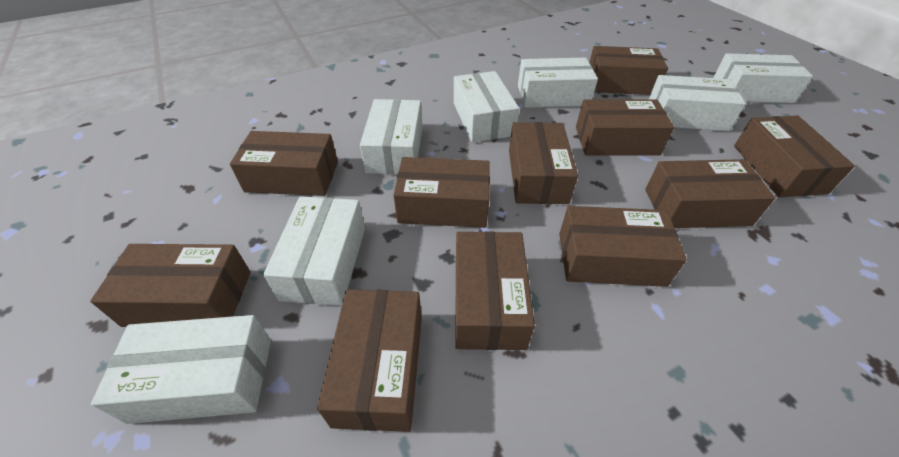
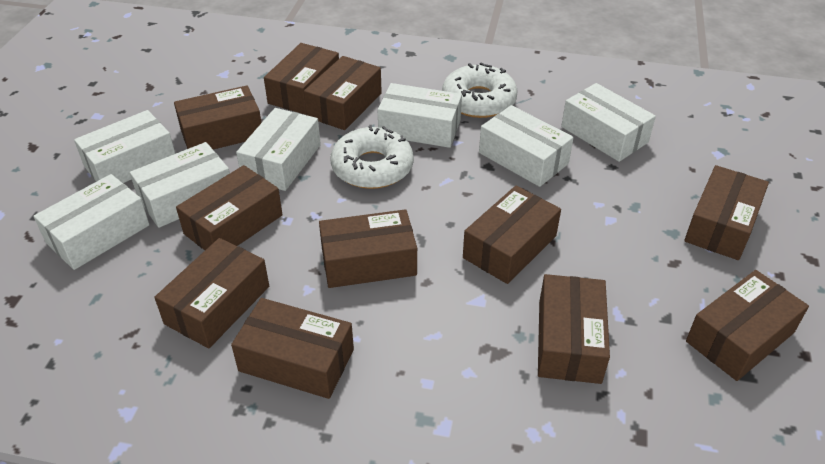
white donut: none = 0 -> [331,125,414,189] [442,62,518,118] = 2

